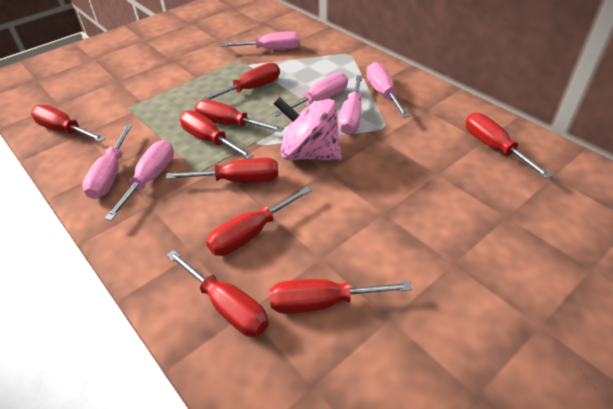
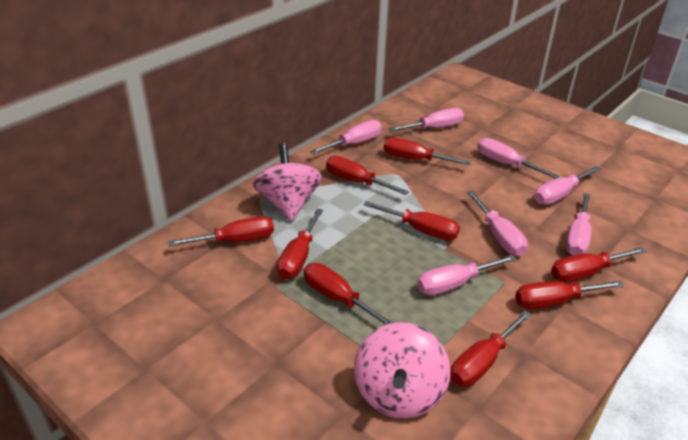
pink screwdriver: [82,125,132,199] [104,140,174,221] [220,31,300,50] [272,73,348,117] [338,75,363,135] [366,62,410,118] = 6 -> [310,120,382,155] [389,108,464,132] [417,255,516,295] [467,191,528,256] [477,138,560,179] [534,166,601,205] [566,193,591,256] = 7
pink spinning top: [274,97,342,161] = 1 -> [252,143,322,221] [354,322,450,419] = 2

